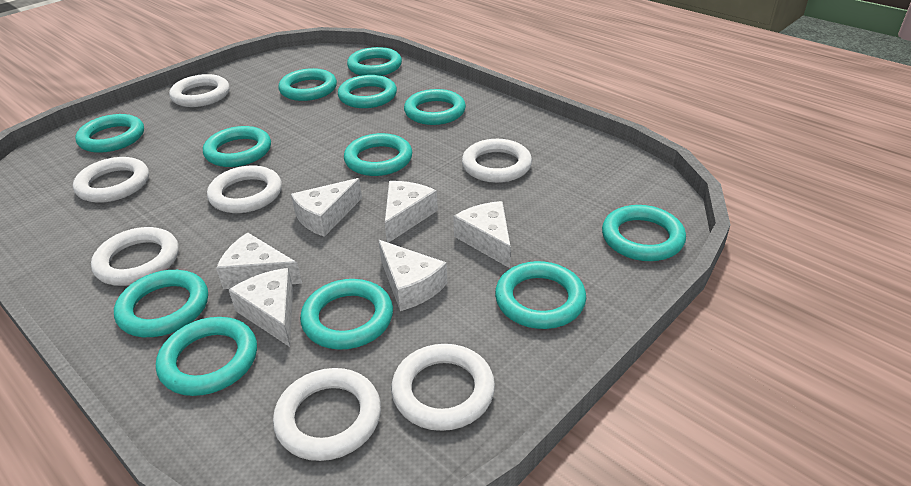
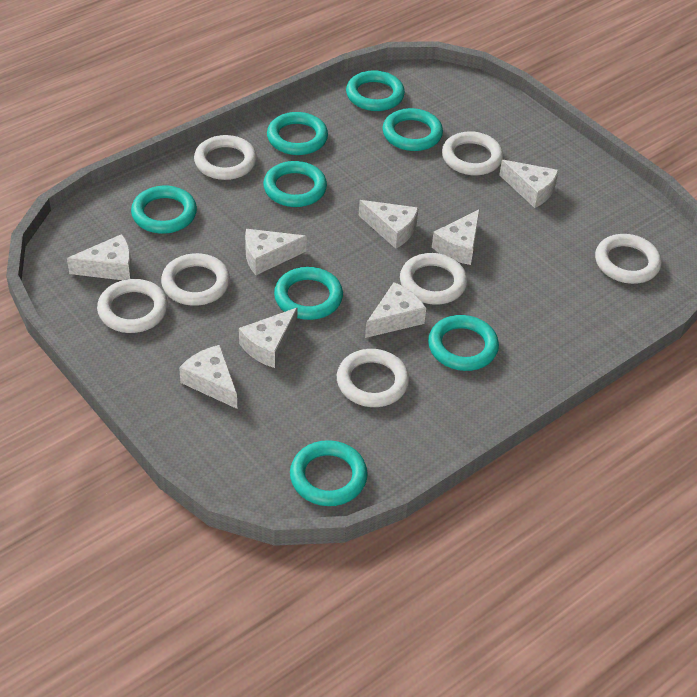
turquoise ring: [75,114,144,153] [114,270,208,337] [156,317,257,396] [203,126,271,167] [278,68,337,101] [300,279,393,350] [338,75,397,108] [344,133,412,176] [347,47,402,76] [404,89,466,125] [495,261,586,329] [602,205,686,261] = 12 -> [131,186,197,234] [263,161,327,207] [267,112,328,155] [274,267,343,320] [290,440,368,506] [346,70,405,111] [382,108,443,151] [428,315,499,371] = 8
white cheese: [216,233,302,289] [229,268,293,347] [291,178,362,237] [379,240,447,311] [385,181,438,243] [453,201,511,268] = 6 -> [67,234,132,280] [179,345,237,409] [239,308,298,368] [245,229,307,275] [359,200,418,249] [365,282,426,338] [432,209,480,265] [499,160,559,208] = 8

